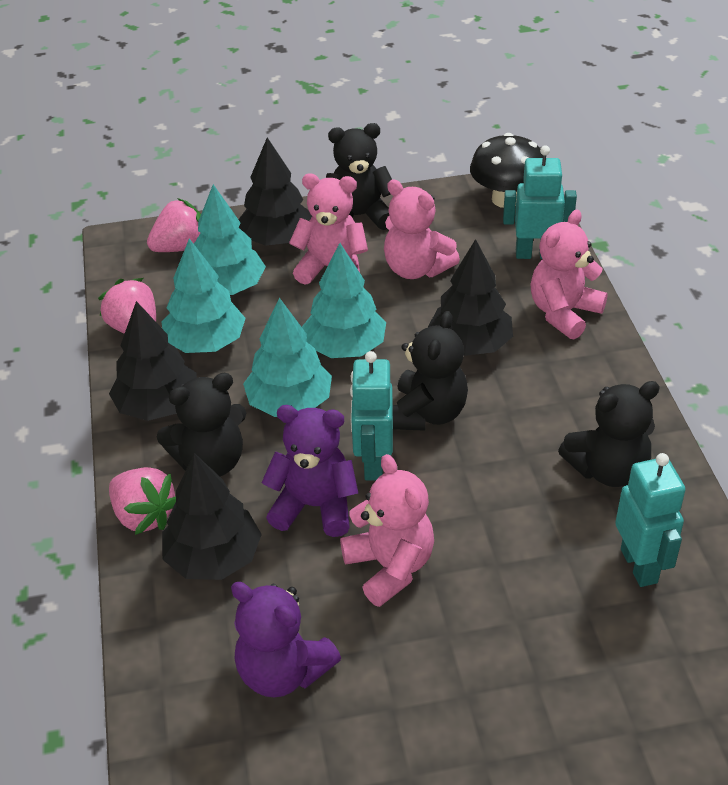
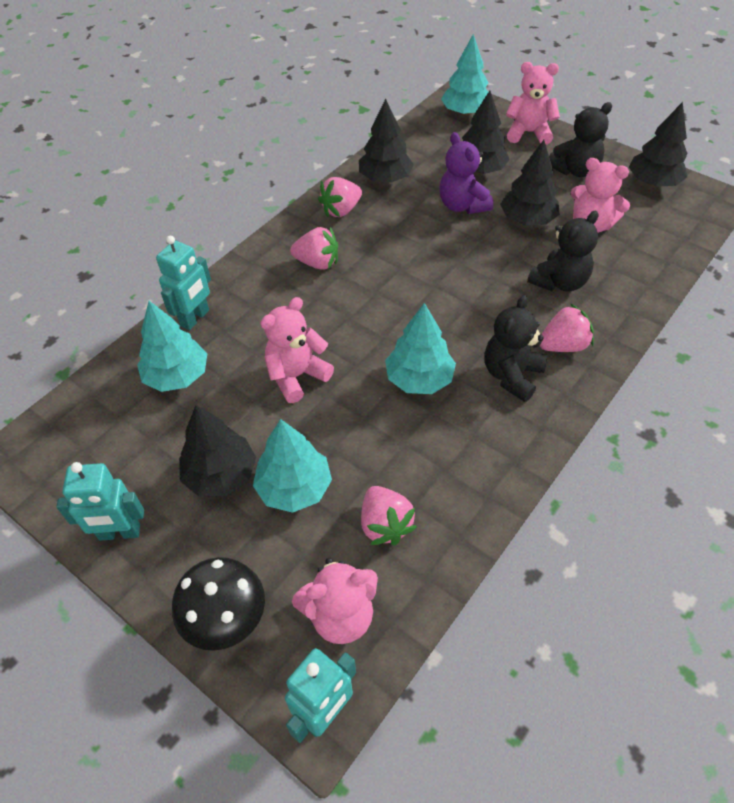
black teddy bear: [157,373,246,477] [326,123,392,230] [393,311,468,431] [558,381,660,487] = 4 -> [485,295,547,402] [527,211,599,292] [549,102,612,177] = 3
black tree: [109,301,197,421] [162,453,262,580] [238,137,312,246] [428,239,513,356] = 4 -> [179,405,256,497] [359,99,414,183] [462,91,510,174] [500,140,559,226] [629,102,688,187] = 5
pink strawberry: [98,278,156,334] [109,467,176,535] [147,198,201,252] = 3 -> [290,227,338,270] [318,177,362,217] [361,486,417,545] [539,303,594,352] = 4
purple teddy bear: [231,582,341,697] [262,405,358,537] = 2 -> [439,132,493,214] = 1

